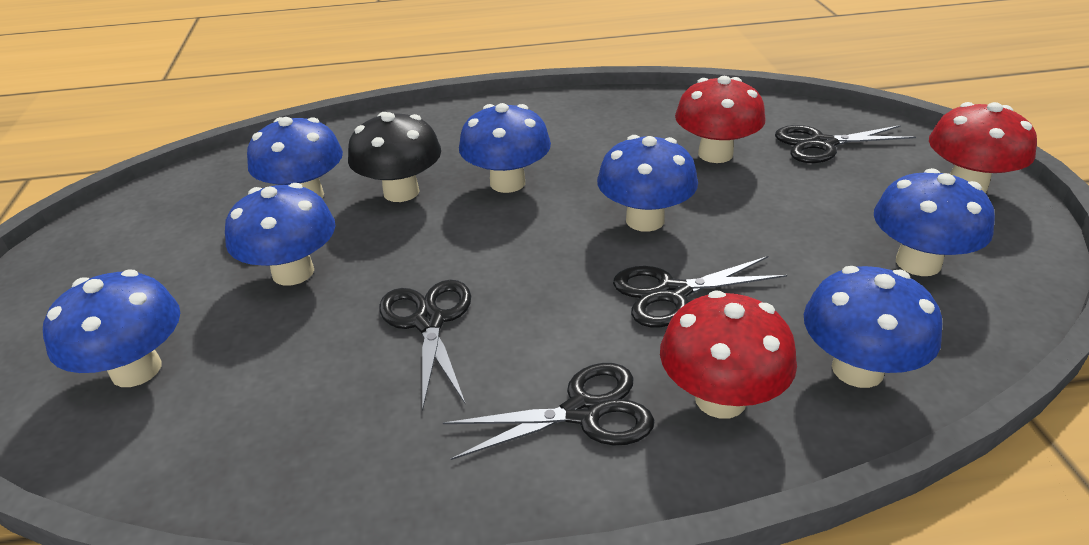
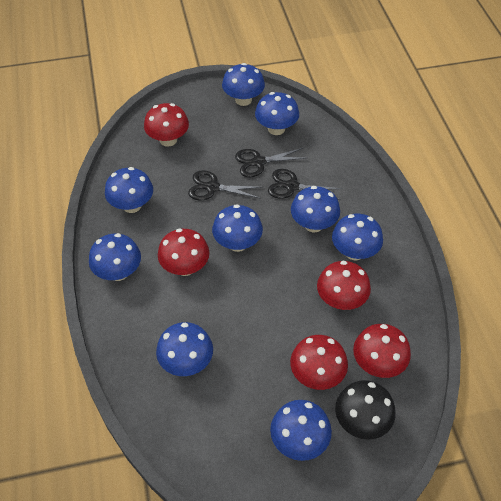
black scissors: [379,280,471,411] [443,363,654,460] [613,256,787,327] [775,125,916,163] = 4 -> [188,170,262,200] [235,148,305,177] [268,169,343,200] = 3
blue mushroom: [43,270,180,387] [225,183,335,285] [247,117,343,198] [459,103,551,193] [597,135,698,232] [804,266,942,388] [874,168,995,276] = 7 -> [89,233,141,281] [105,167,153,213] [156,322,213,376] [212,204,263,252] [222,63,265,106] [255,92,299,135] [270,400,332,461] [291,186,340,232] [332,214,383,260] = 9
red mushroom: [660,291,797,419] [675,76,766,163] [929,102,1037,193] = 3 -> [144,103,189,147] [158,228,210,276] [290,335,348,390] [317,261,371,310] [353,324,411,378] = 5

